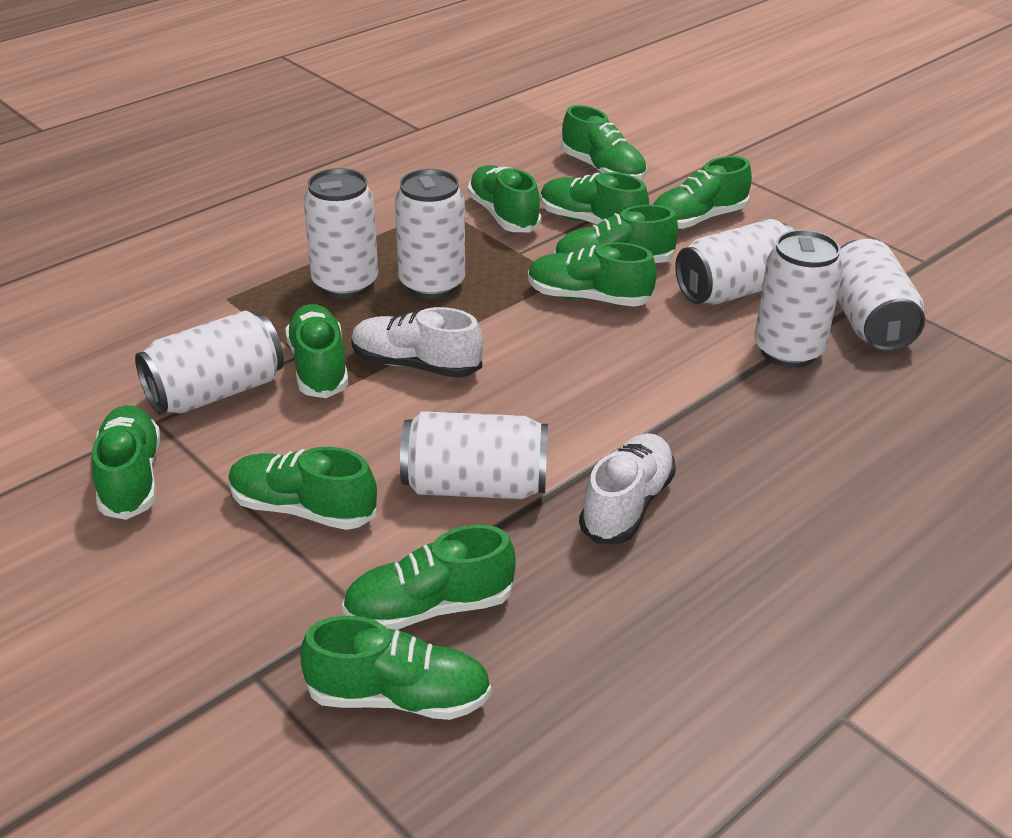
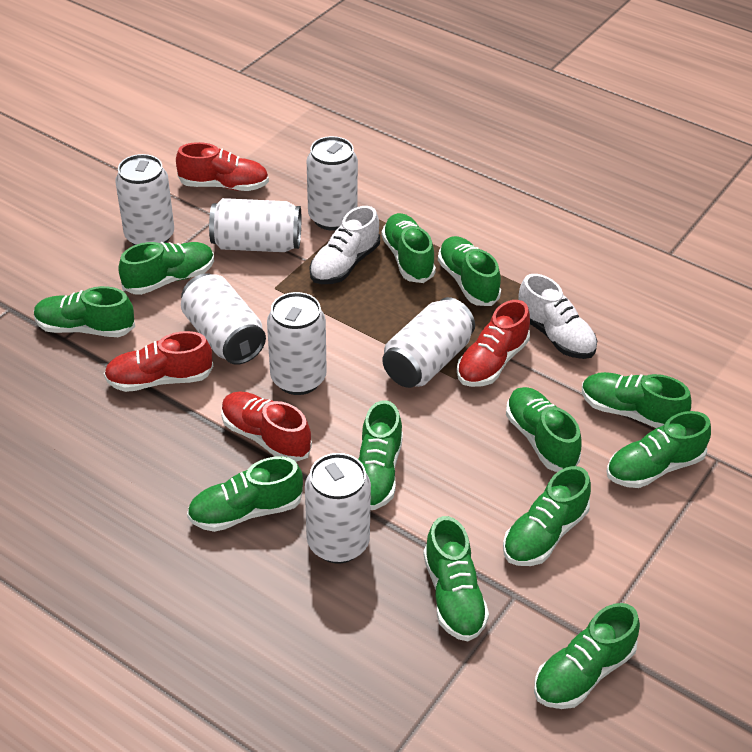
green shoe: [91,405,160,520] [228,447,377,530] [285,304,348,398] [300,616,491,720] [342,525,516,630] [468,165,541,232] [528,242,657,307] [540,172,649,225] [554,205,678,263] [561,105,647,181] [653,156,752,229] = 11 -> [34,286,135,337] [118,242,214,295] [187,457,303,532] [358,400,403,510] [382,213,436,283] [423,516,489,641] [438,236,501,306] [503,466,591,566] [506,387,582,472] [534,603,640,709] [582,372,691,428] [606,411,711,488] = 12
red shoe: none = 0 -> [104,331,213,392] [176,142,269,191] [221,391,312,462] [457,300,530,387] = 4

